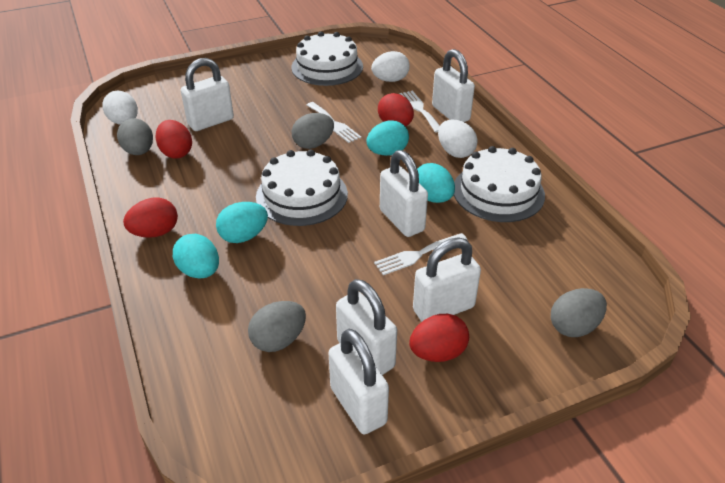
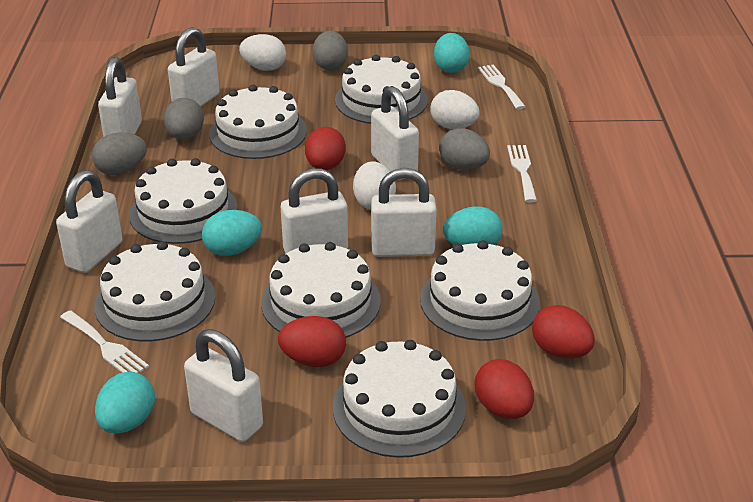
white cake: [256,149,348,226] [291,31,363,86] [454,146,545,222] = 3 -> [94,241,215,342] [129,158,238,244] [209,85,307,159] [261,242,381,338] [333,340,466,458] [335,55,428,124] [420,240,540,341] = 7
white padlock: [181,58,234,131] [329,329,389,435] [336,279,397,375] [380,150,428,237] [413,238,481,322] [432,49,475,122] = 6 -> [56,170,123,273] [98,57,142,137] [168,27,220,107] [184,329,263,442] [281,168,348,253] [371,86,419,180] [371,168,437,257] = 7

